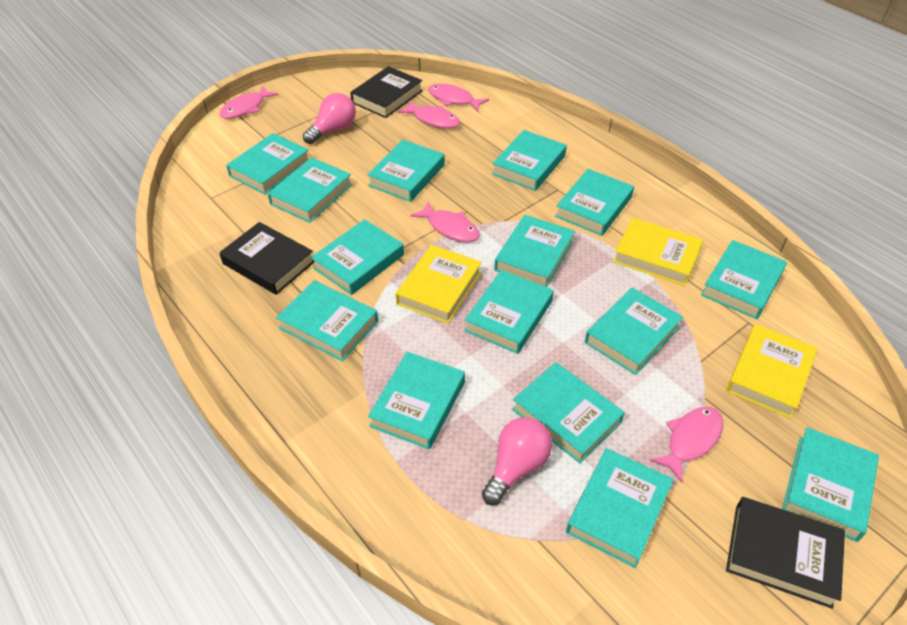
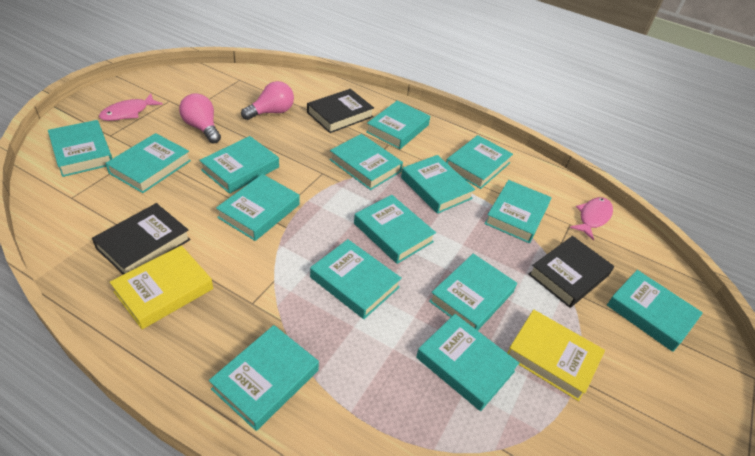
pink fish: [220,85,279,119] [398,101,460,128] [410,201,480,243] [428,84,489,112] [650,407,723,483] = 5 -> [99,94,163,121] [570,197,613,240] = 2
yellow book: [395,245,482,324] [613,218,703,286] [726,324,818,418] = 3 -> [110,245,213,329] [507,309,605,401] = 2

